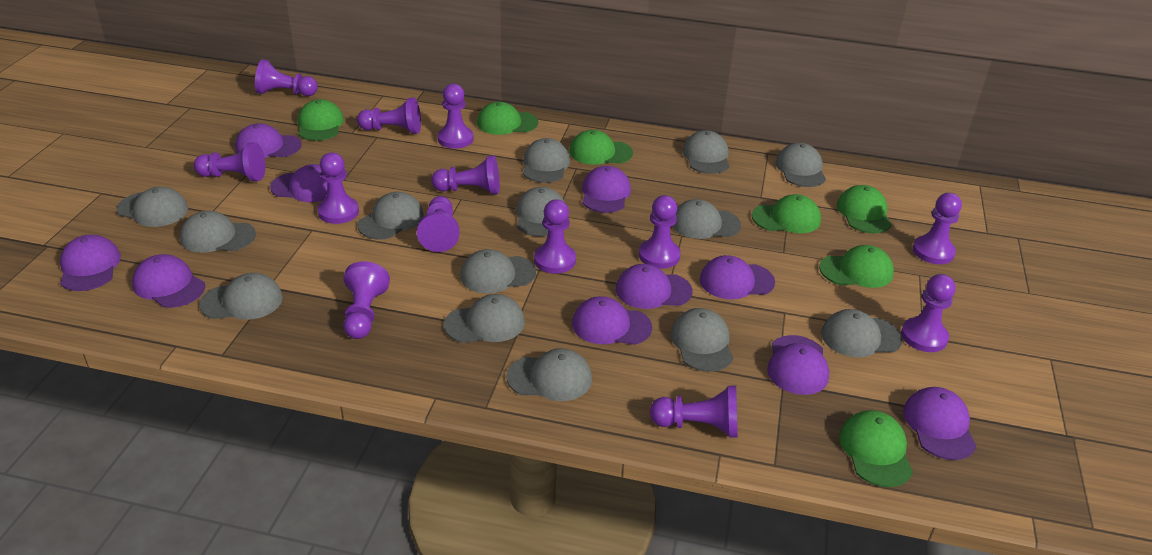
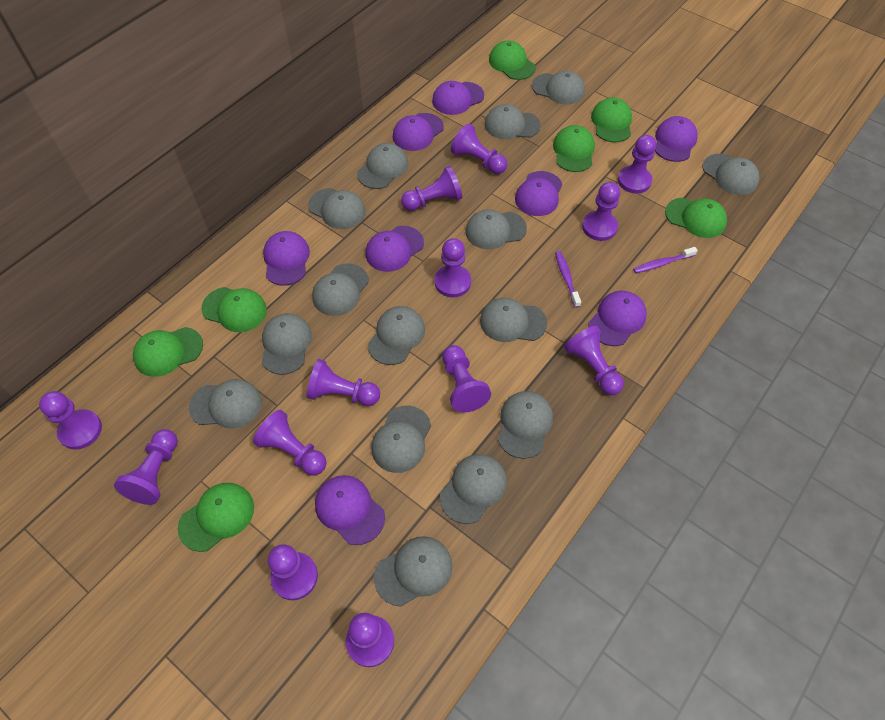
grey cap: [117,187,188,227] [180,211,256,253] [199,273,283,320] [357,192,424,239] [444,294,525,343] [460,249,536,293] [506,348,592,401] [516,187,564,236] [523,138,570,183] [670,308,733,372] [672,199,741,239] [683,130,729,174] [775,143,826,187] [821,309,903,357] = 14 -> [189,379,262,429] [262,313,312,375] [308,188,366,229] [312,263,369,316] [357,143,408,189] [368,306,425,365] [371,406,431,473] [374,536,453,606] [440,454,507,524] [465,209,527,249] [480,298,547,342] [485,104,541,139] [498,391,553,459] [532,71,585,104] [703,154,759,195] = 15
purple cap: [60,235,121,291] [132,254,205,308] [235,123,302,158] [270,164,327,202] [572,296,652,345] [582,166,631,213] [616,264,693,309] [700,255,775,299] [767,335,829,395] [903,387,976,460] = 10 -> [263,231,310,286] [315,475,385,545] [366,226,424,272] [393,113,444,151] [432,81,484,115] [515,171,562,216] [588,291,647,346] [655,116,698,162] = 8
purple toothbrush: none = 0 -> [555,251,581,308] [633,247,698,273] = 2

